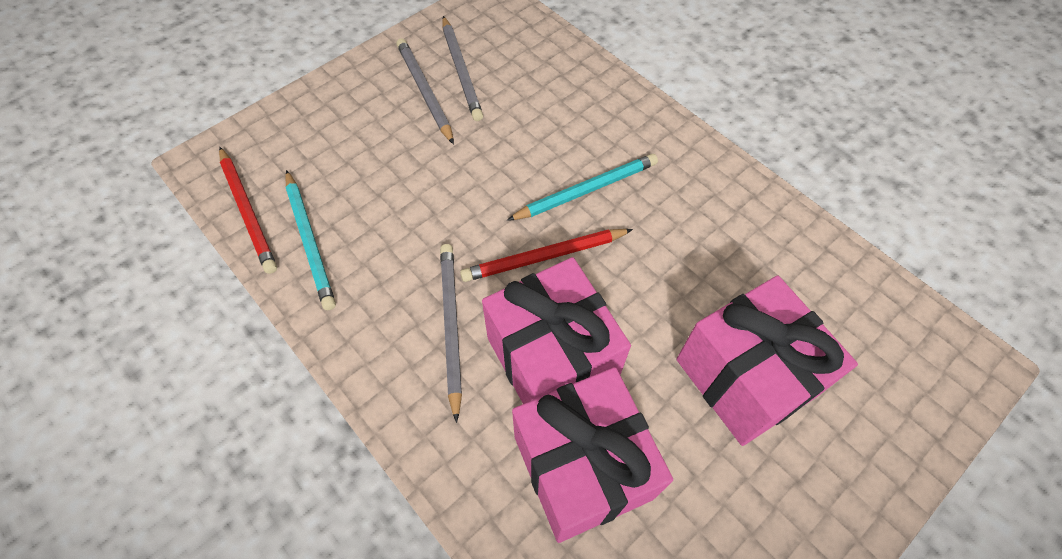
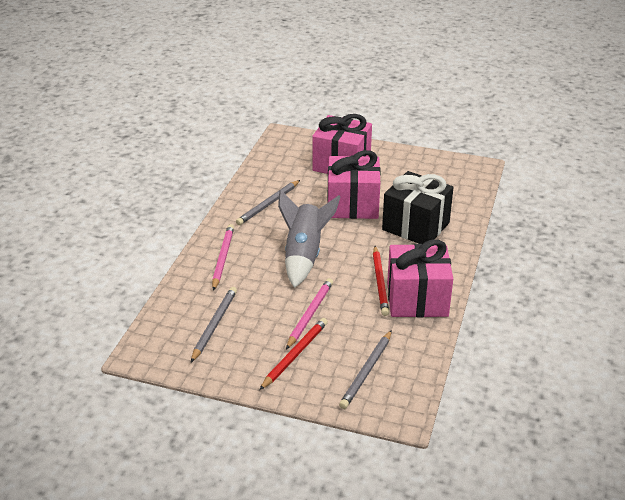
black gift: none = 0 -> [382,171,454,244] = 1
grey rocket: none = 0 -> [278,190,340,288] = 1
pink pencil: none = 0 -> [212,224,234,291] [286,278,333,350] = 2
turquoise pencil: [286,170,336,310] [507,154,658,221] = 2 -> none = 0

